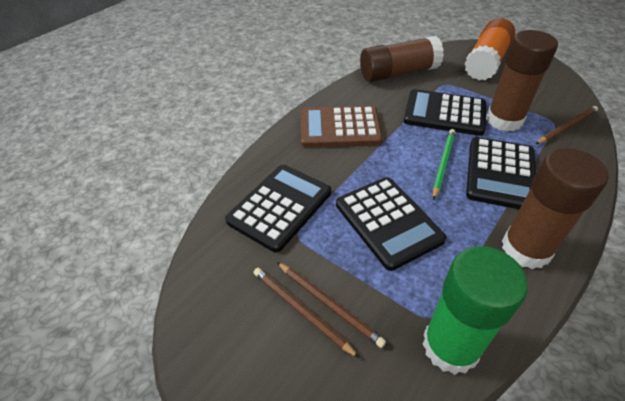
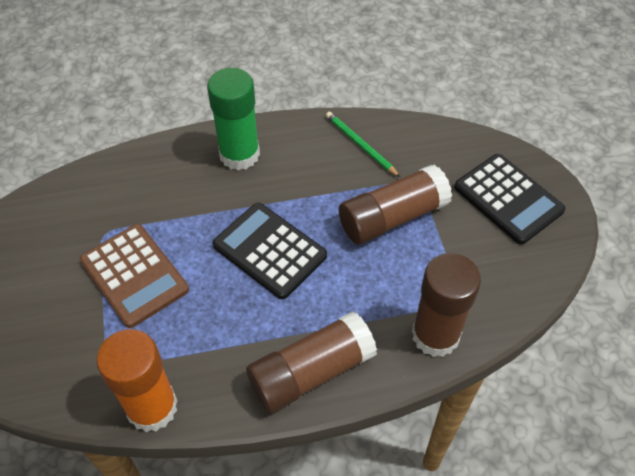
black calculator: [225,165,331,252] [336,177,446,271] [404,89,486,136] [466,137,536,209] = 4 -> [213,203,327,299] [454,154,566,245] = 2
brown pencil: [254,268,359,358] [277,262,386,348] [536,106,598,144] = 3 -> none = 0

